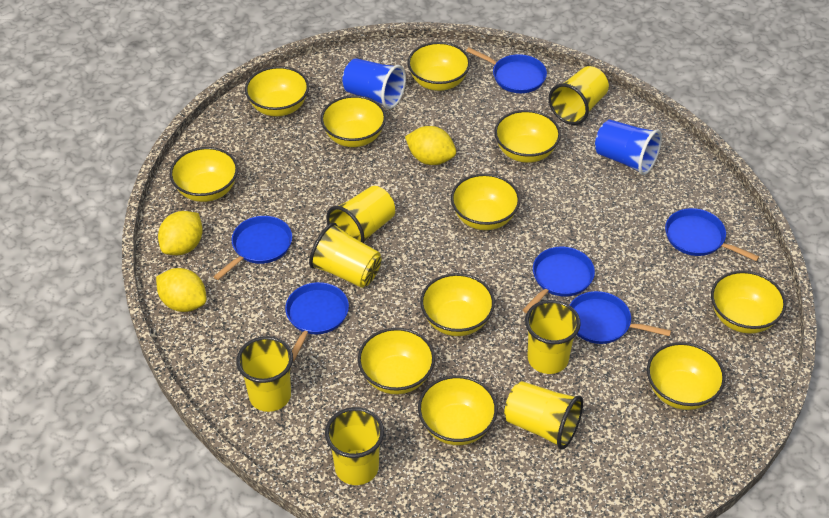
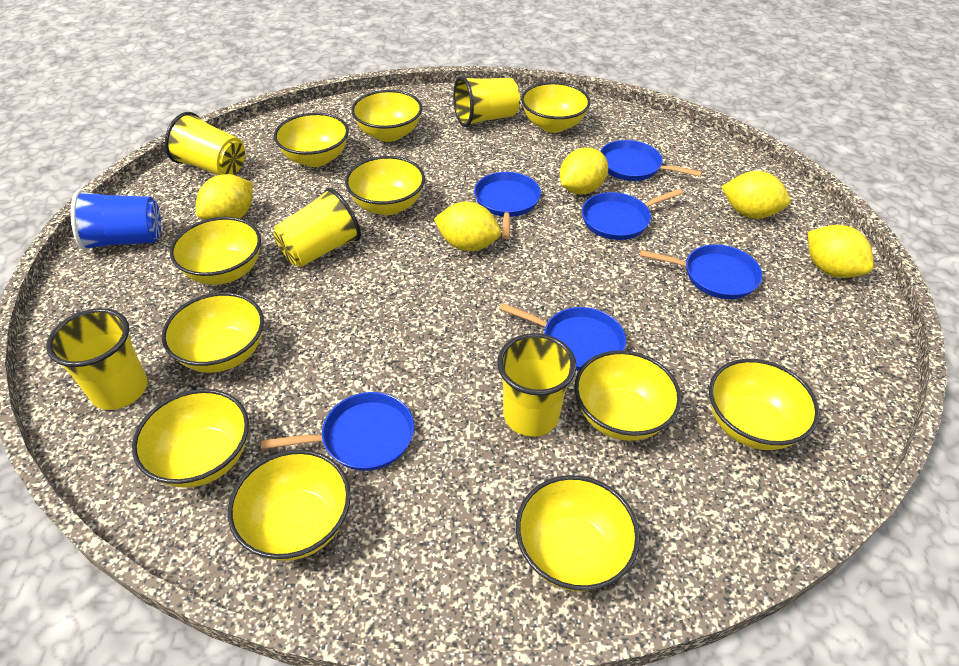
blue cup: [342,58,406,109] [595,120,662,175] = 2 -> [71,190,161,251] = 1
yellow cup: [236,336,293,412] [309,223,382,288] [325,407,384,485] [327,186,395,243] [504,381,583,450] [525,300,581,374] [548,66,609,125] = 7 -> [46,308,148,410] [165,112,245,175] [273,188,361,267] [453,76,520,127] [497,333,577,437] = 5
yellow lemon: [156,268,206,312] [158,211,203,255] [405,126,456,165] = 3 -> [196,174,253,220] [434,201,501,251] [560,148,608,194] [722,171,790,219] [808,225,874,278] = 5

